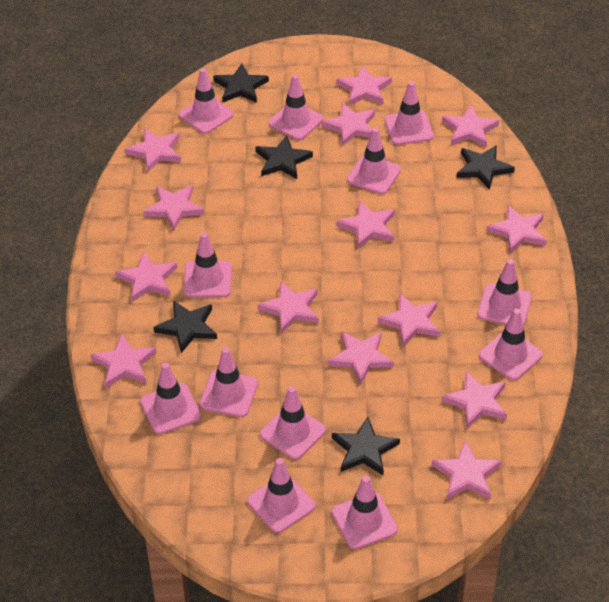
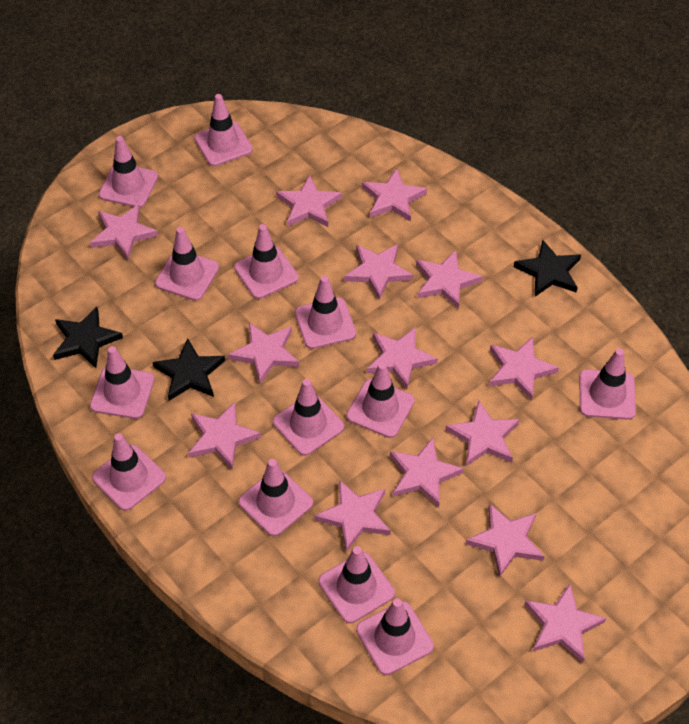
black star: [154,301,217,353] [213,64,269,103] [255,136,313,179] [332,417,400,475] [456,145,515,190] = 5 -> [53,307,123,368] [153,338,225,401] [514,240,581,296] = 3
pink traffic cone: [140,363,201,434] [179,68,234,134] [183,232,232,297] [200,348,258,417] [247,458,315,533] [260,386,326,460] [269,74,323,140] [332,476,398,549] [347,128,401,194] [385,81,434,145] [477,259,532,326] [479,308,543,380] = 12 -> [90,346,155,419] [92,433,166,511] [99,136,158,207] [155,227,219,301] [194,94,253,166] [234,224,299,299] [238,459,313,536] [273,379,344,456] [295,276,356,349] [319,546,395,623] [346,362,415,438] [356,598,434,675] [579,348,636,420] = 13

